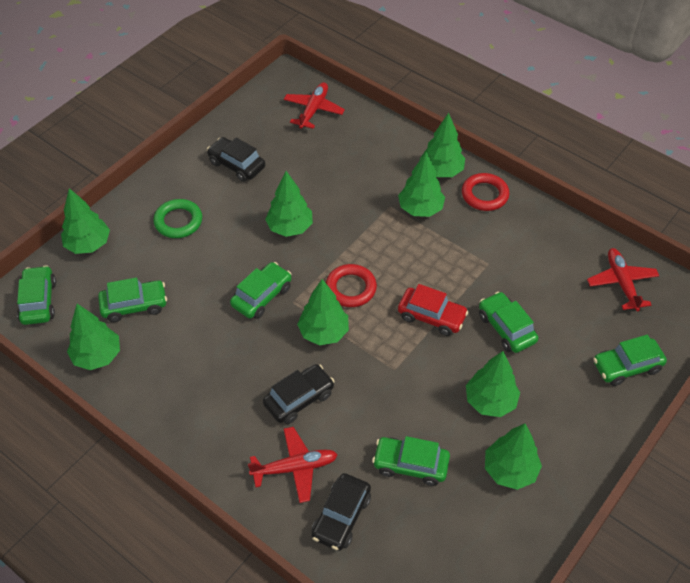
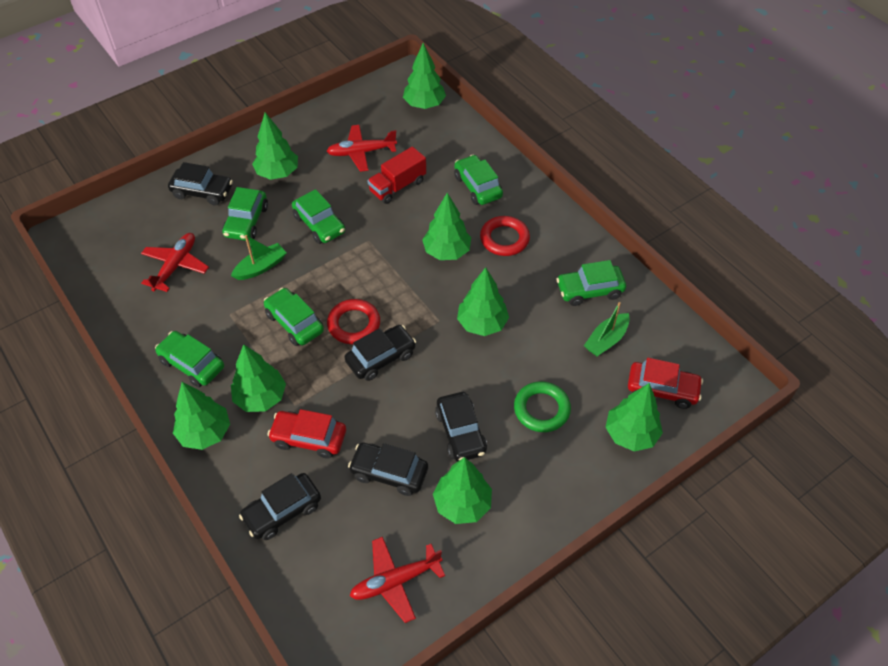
black car: [207,137,265,182] [263,364,335,424] [312,473,371,551] = 3 -> [168,162,233,205] [239,473,321,540] [344,325,416,381] [348,443,428,496] [435,392,487,462] = 5
green boat: none = 0 -> [231,235,286,280] [584,302,630,357] = 2
red car: [398,284,469,336] = 1 -> [267,409,346,459] [628,358,703,409] = 2
red truck: none = 0 -> [367,146,426,204] = 1

